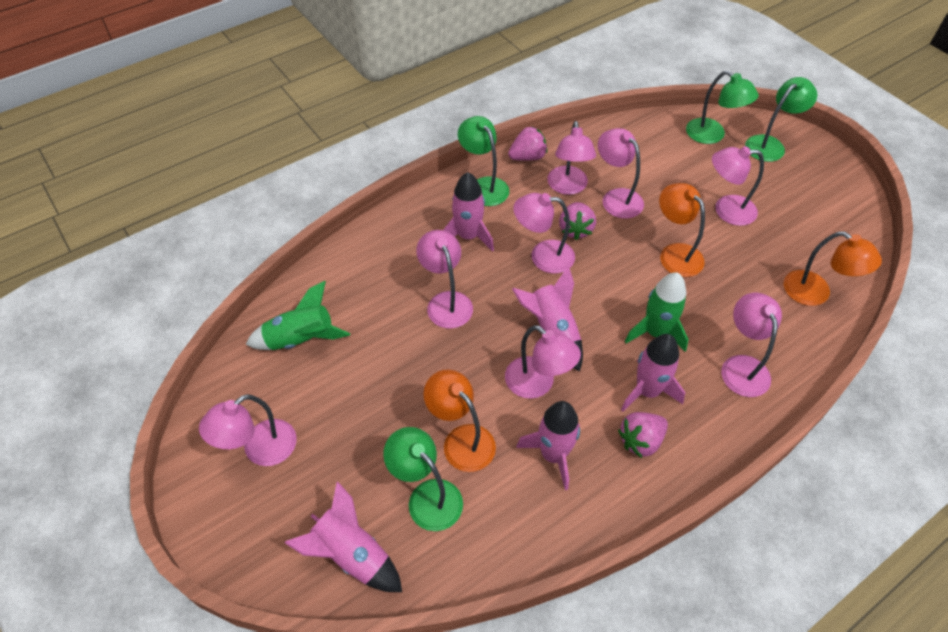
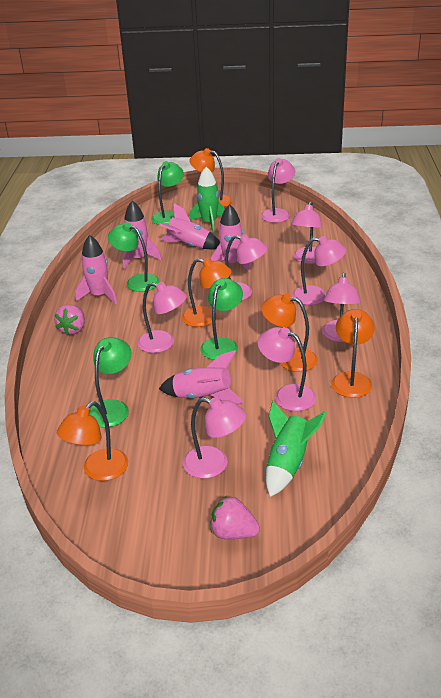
orange lamp: [423,369,496,472] [659,183,705,277] [784,231,882,306] = 3 -> [57,401,128,481] [182,257,232,327] [189,148,232,207] [261,293,318,372] [331,309,375,398] = 5
pink strawberry: [508,126,547,161] [559,202,596,240] [618,412,668,458] = 3 -> [54,305,85,335] [210,496,260,539] = 2

